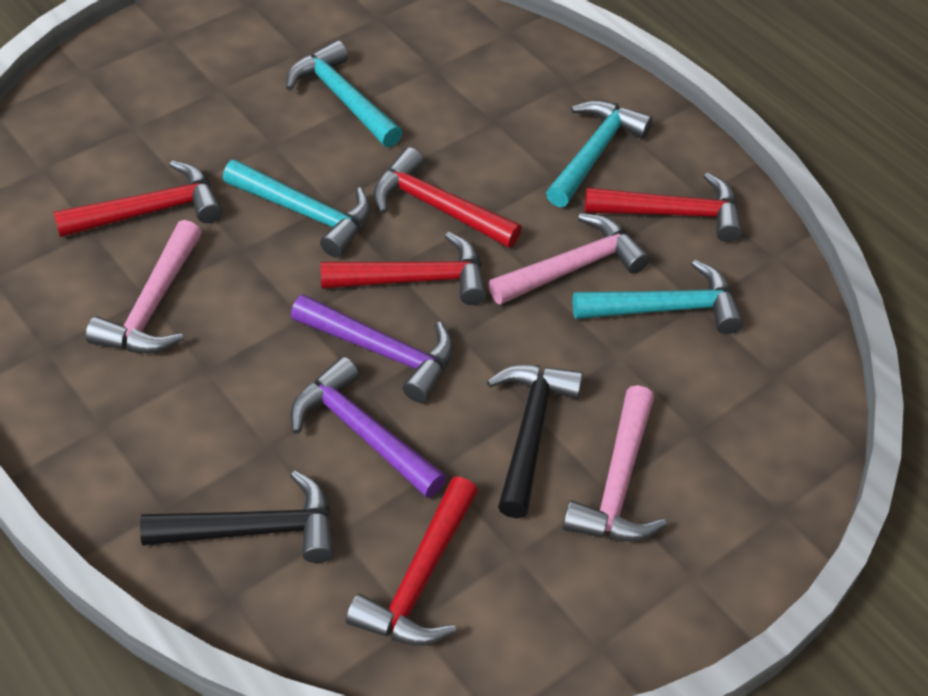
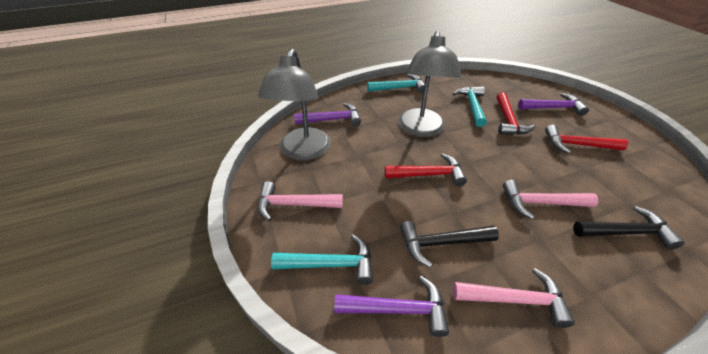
grey lamp: none = 0 -> [258,49,331,160] [398,31,462,137] = 2
purple hammer: [290,357,446,498] [291,294,454,403] = 2 -> [294,103,361,126] [334,276,449,337] [518,93,589,116] = 3
red hammer: [53,160,222,237] [320,232,487,305] [346,477,478,646] [373,147,522,248] [585,172,743,242] = 5 -> [385,153,467,186] [496,93,535,135] [545,125,628,154] = 3
turquoise hammer: [223,160,371,258] [286,40,403,147] [546,100,653,207] [572,260,743,334] = 4 -> [271,235,373,285] [367,74,424,93] [453,86,487,127] = 3

